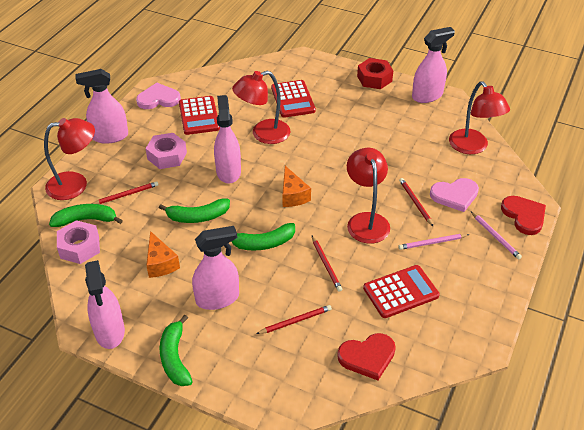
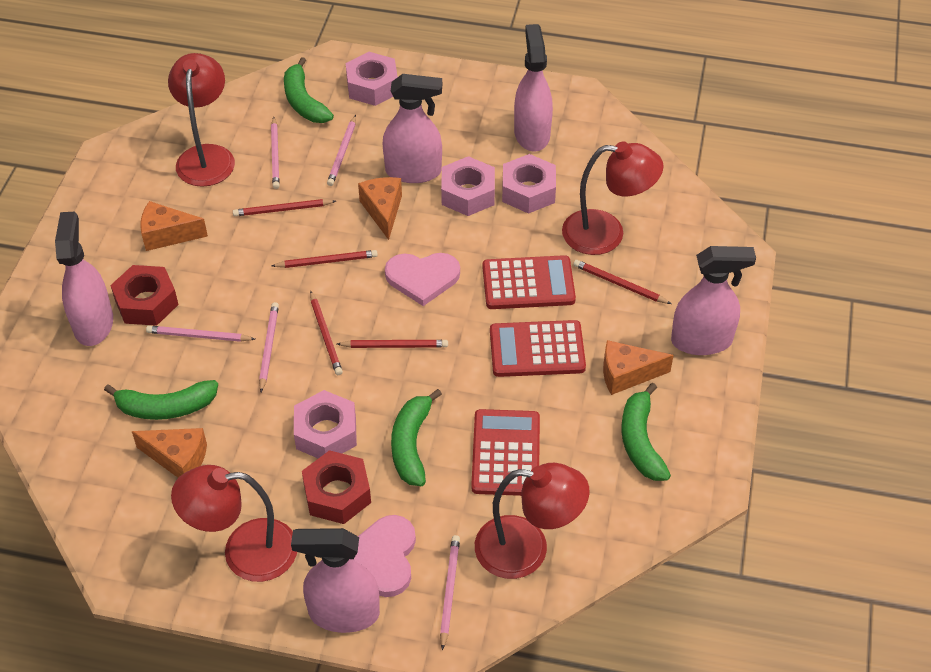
orange cheese: [146,231,180,278] [282,166,311,207] = 2 -> [132,428,207,478] [140,201,208,251] [358,177,402,240] [603,340,674,395] = 4
pink nut: [57,220,100,264] [145,133,187,169] = 2 -> [294,390,357,458] [346,52,398,106] [441,156,495,216] [502,154,556,214] = 4
pink pencil: [398,234,470,250] [471,211,522,260] = 2 -> [146,326,255,342] [259,302,279,392] [271,117,280,189] [327,115,356,186] [440,535,460,650] = 5
red heart: [337,333,396,380] [501,196,546,235] = 2 -> none = 0
red nut: [357,58,393,89] = 1 -> [110,265,179,326] [302,450,371,524] = 2
red pencil: [92,181,159,204] [256,305,332,334] [312,236,342,292] [399,178,434,227] = 4 -> [233,199,336,216] [271,250,378,268] [310,291,343,375] [337,340,448,348] [573,260,671,304] = 5

